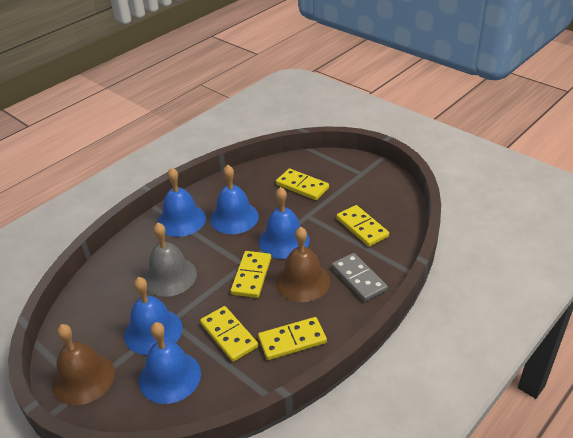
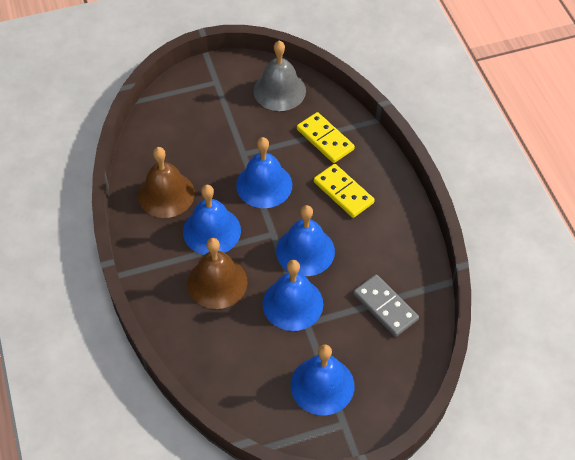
yellow domino: [200,306,258,362] [231,251,271,298] [258,317,327,360] [276,169,329,200] [337,205,389,247] = 5 -> [297,112,355,163] [314,164,375,218] = 2

